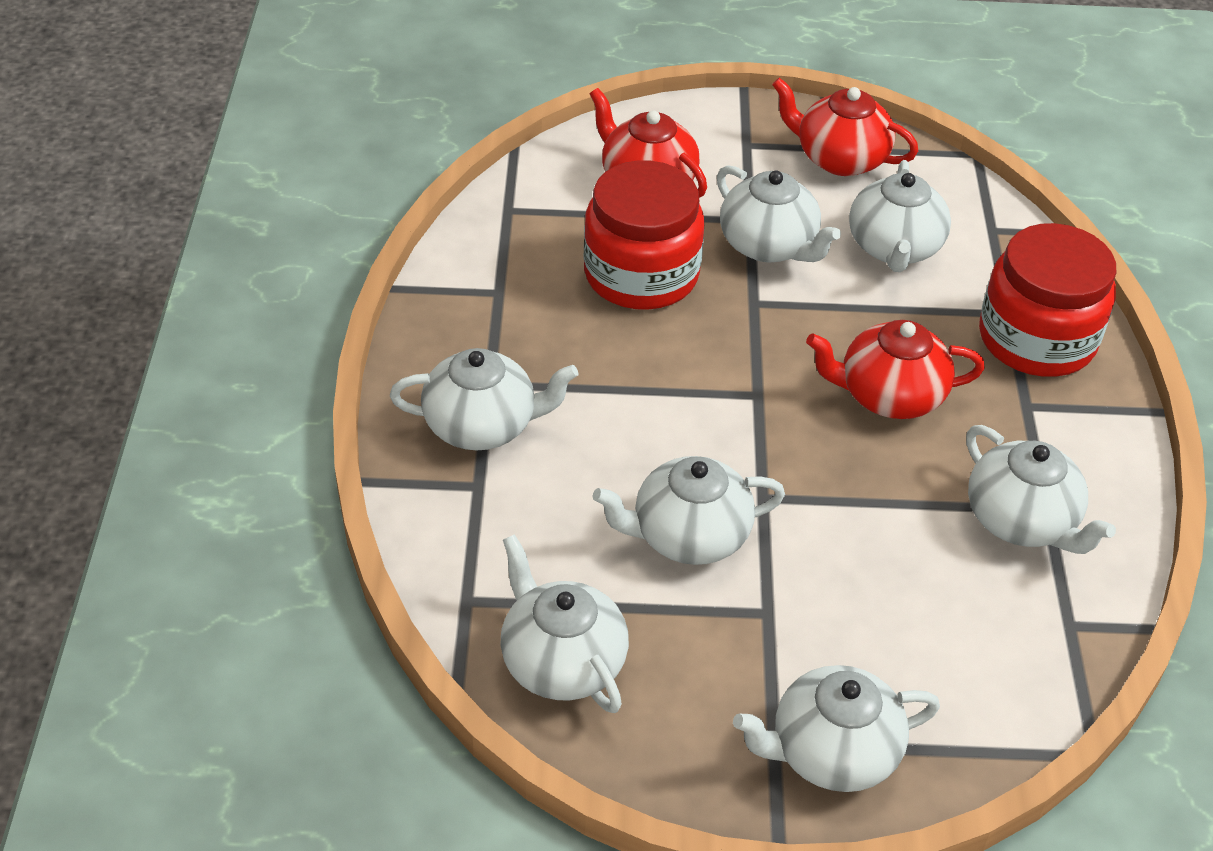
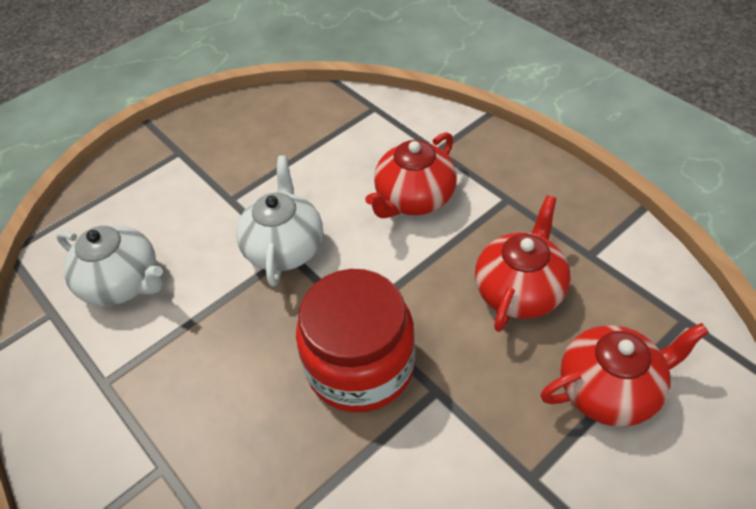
red jar: [584,160,704,310] [979,223,1117,377] = 2 -> [296,269,415,412] = 1
white teapot: [390,348,578,450] [500,534,629,713] [592,456,785,565] [717,165,841,263] [733,665,940,792] [849,160,951,272] [966,425,1116,554] = 7 -> [56,225,163,306] [236,156,323,287] = 2

